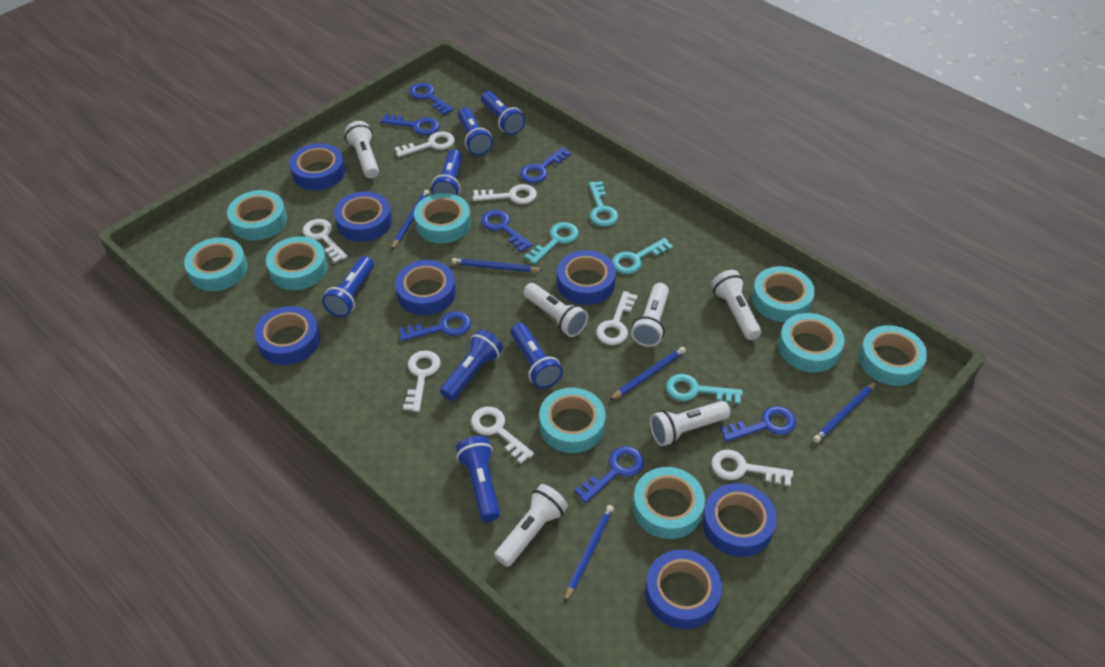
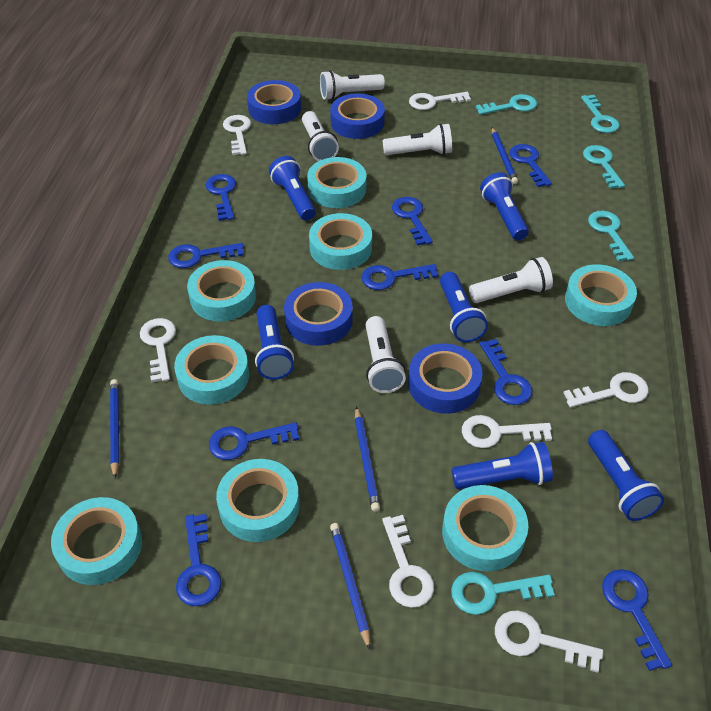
blue flashlight: [322,256,374,317] [431,149,462,196] [440,329,503,401] [456,436,500,522] [458,108,493,156] [481,91,525,135] [511,323,563,389] = 7 -> [255,305,294,380] [269,156,316,221] [440,272,488,342] [452,442,553,489] [480,172,529,240] [588,430,664,521] = 6
blue key: [381,114,439,135] [399,311,471,341] [409,83,454,115] [481,210,532,252] [520,147,571,183] [574,446,644,503] [720,406,796,442] = 7 -> [168,243,244,268] [176,514,222,606] [205,174,236,221] [209,422,299,460] [361,264,438,290] [392,197,433,246] [479,339,532,405] [509,144,552,187] [602,569,672,671] = 9
blue pencil: [391,190,429,250] [452,258,543,272] [564,505,614,603] [610,347,686,400] [813,381,877,443] = 5 -> [110,379,119,478] [330,523,371,650] [355,406,380,512] [492,128,518,184] = 4
blue tape: [254,306,320,365] [289,143,345,190] [334,191,392,242] [395,260,456,315] [557,250,616,305] [645,550,722,629] [702,483,777,557] = 7 -> [247,80,301,124] [284,282,353,346] [330,93,385,139] [408,344,483,414] = 4
turquoise key: [524,222,579,265] [589,181,619,226] [612,238,673,274] [666,374,743,404] = 4 -> [451,572,555,615] [476,94,537,115] [581,95,620,133] [583,145,625,189] [588,210,634,261] = 5
turquoise tape: [184,237,248,291] [227,190,287,240] [266,236,328,290] [414,193,471,243] [539,388,606,453] [633,467,705,539] [752,266,815,322] [778,313,844,372] [859,325,928,386] = 9 -> [51,497,142,585] [174,335,249,405] [187,260,256,321] [216,459,300,542] [307,157,367,208] [309,213,372,270] [442,485,528,571] [565,264,637,326] = 8
white flashlight: [344,121,379,178] [494,484,568,567] [523,283,588,337] [631,283,669,347] [650,401,731,446] [711,270,762,340] = 6 -> [302,111,339,161] [320,70,385,100] [366,316,406,393] [382,123,452,155] [469,257,553,303] = 5

